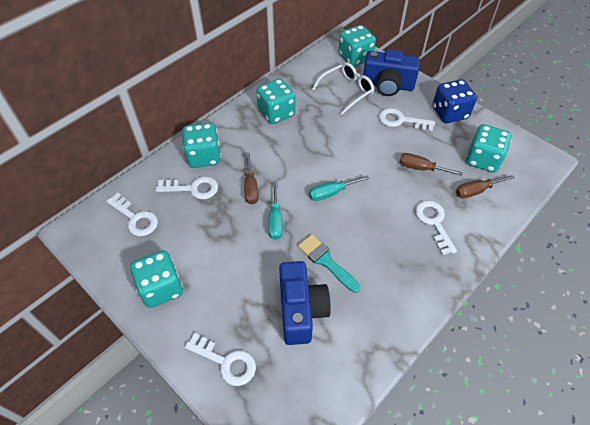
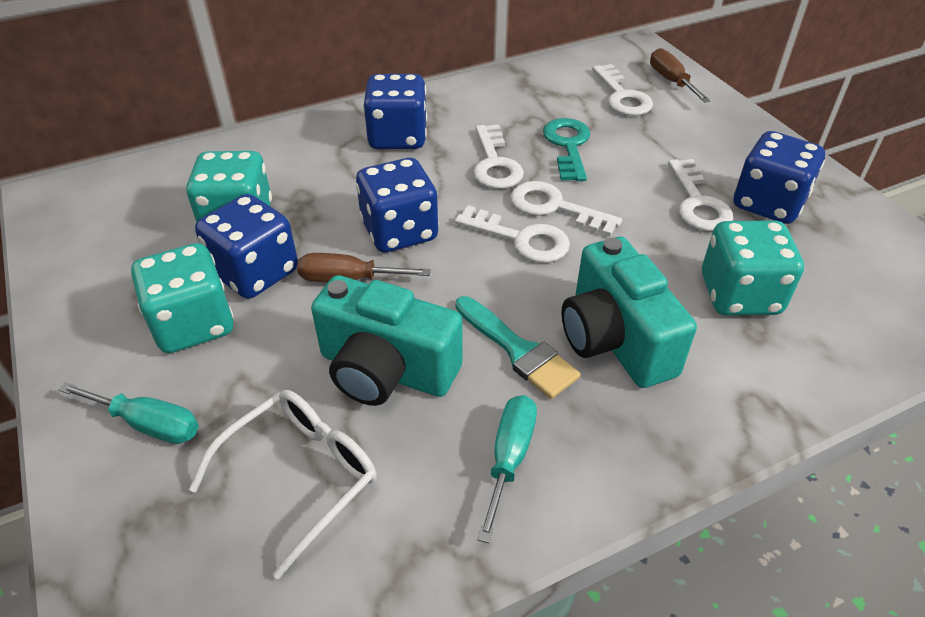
blue camera: [279,261,331,345] [363,49,420,96] = 2 -> none = 0
blue dice: [433,79,477,123] = 1 -> [195,194,298,299] [356,158,438,252] [363,74,427,149] [734,131,825,224] = 4
brown screwdriver: [244,153,259,204] [399,153,463,176] [456,175,515,198] = 3 -> [297,253,431,282] [650,48,711,103] = 2
turquoise camera: none = 0 -> [311,275,462,406] [561,237,697,388] = 2
turquoise dice: [130,250,183,308] [182,123,221,168] [256,78,296,124] [338,25,376,67] [466,124,511,173] = 5 -> [131,243,234,353] [186,151,272,222] [702,220,804,315] = 3
turquoise key: none = 0 -> [543,118,591,181] = 1

